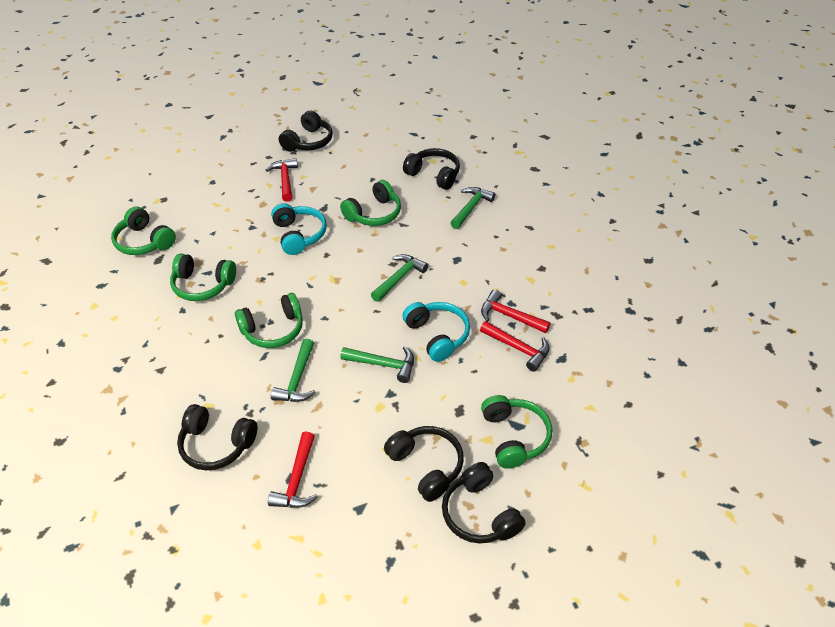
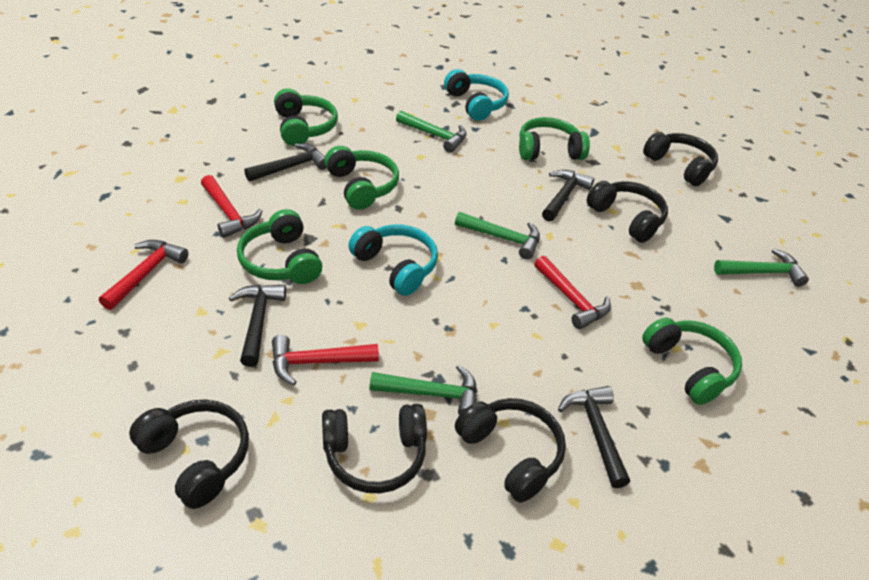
black hammer: none = 0 -> [229,285,286,367] [244,143,327,182] [542,170,594,221] [558,386,630,488] = 4

